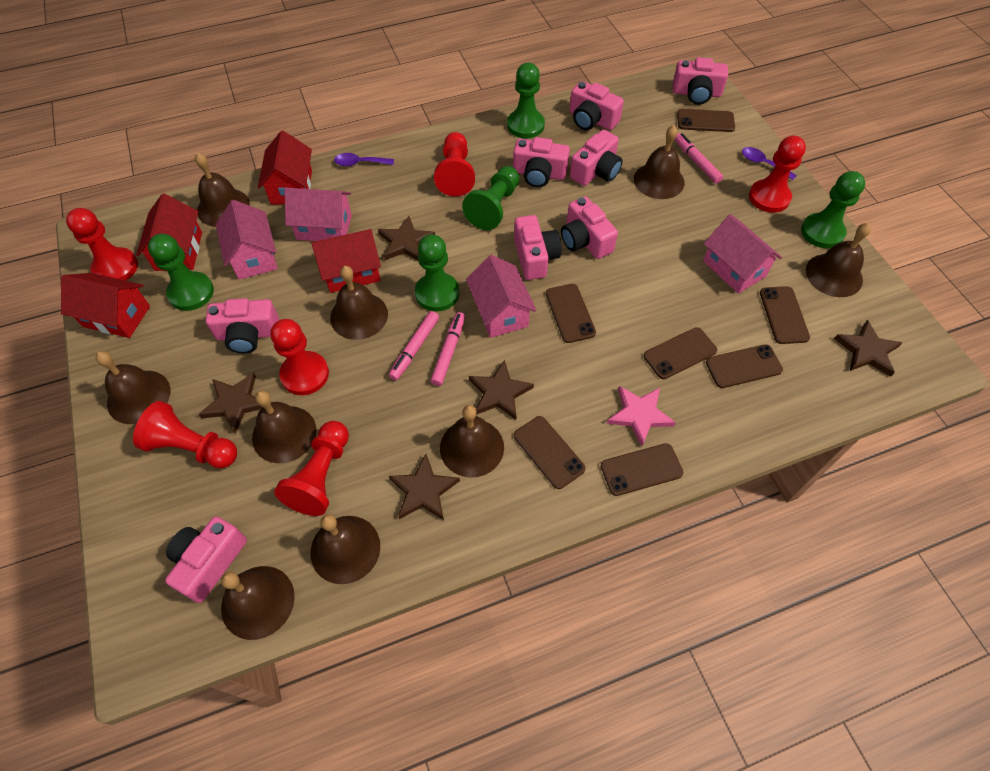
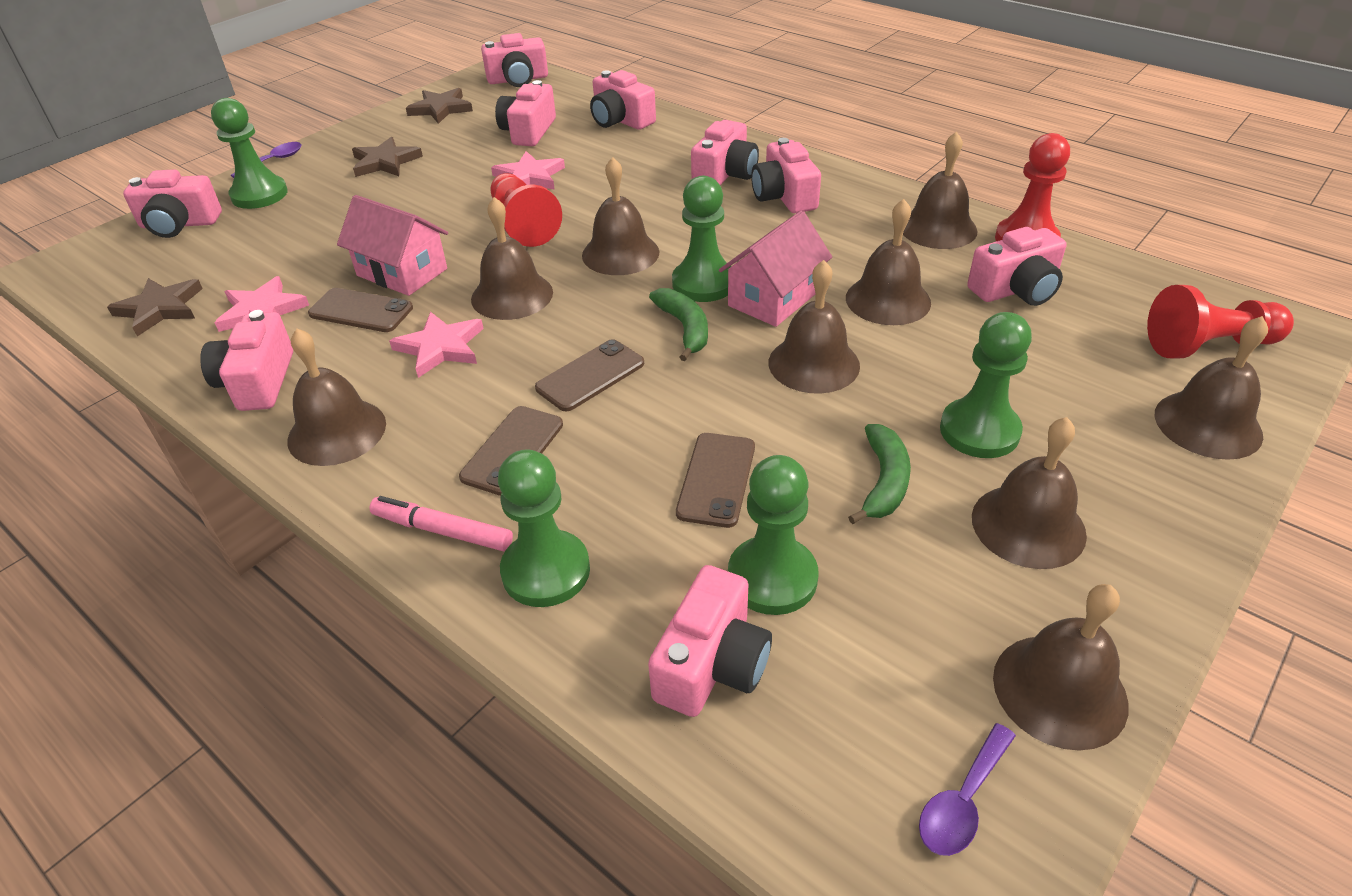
brown phone: [514,416,586,489] [546,284,596,343] [601,443,683,496] [644,327,717,379] [677,109,735,132] [706,344,783,388] [760,286,810,344] = 7 -> [308,288,413,332] [459,406,563,496] [535,339,644,412] [676,433,755,528] = 4
brown star: [198,373,262,434] [378,216,435,261] [389,454,460,520] [469,360,534,420] [834,320,902,377] = 5 -> [107,278,203,336] [352,137,423,177] [406,88,473,124] = 3
green banana: none = 0 -> [649,288,708,361] [848,424,911,524] = 2
pink camera: [165,517,247,603] [206,298,279,354] [513,137,570,188] [514,215,562,280] [561,196,618,259] [569,81,624,130] [570,130,623,186] [673,57,728,105] = 8 -> [123,169,222,238] [200,310,293,411] [481,33,548,87] [495,80,556,146] [590,70,656,130] [648,565,772,717] [691,120,759,185] [751,138,821,213] [967,227,1066,306] = 9
pink house: [216,200,277,280] [285,188,352,241] [466,255,537,338] [703,214,782,294] = 4 -> [337,195,448,296] [719,211,832,327] = 2
pink marker: [389,311,439,380] [431,312,465,386] [674,133,723,184] = 3 -> [369,496,513,552] = 1
pink star: [607,386,676,447] = 1 -> [215,276,309,332] [389,312,484,378] [491,151,565,190] = 3
red house: [61,273,150,338] [136,194,202,271] [258,131,312,205] [312,229,381,293] = 4 -> none = 0
red pawn: [66,208,138,281] [133,401,237,468] [270,319,329,395] [274,421,349,516] [434,132,475,196] [749,136,806,213] = 6 -> [491,173,562,247] [995,133,1070,241] [1147,285,1294,358] = 3

